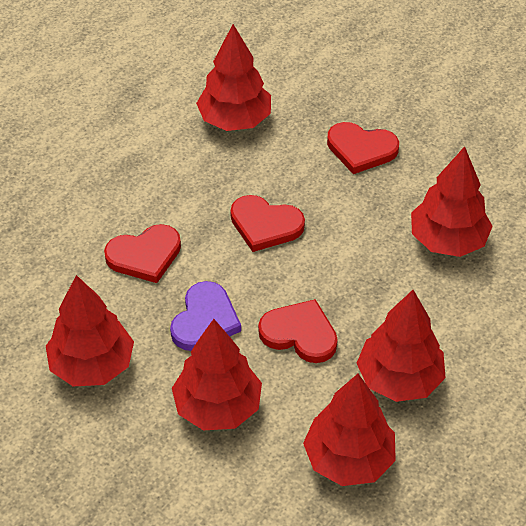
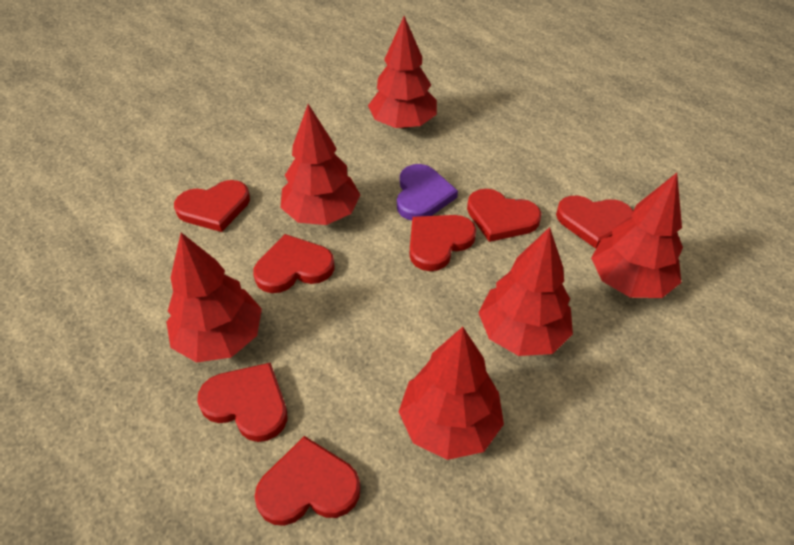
red heart: [104,224,181,283] [230,195,305,252] [258,299,338,363] [327,122,399,174] = 4 -> [174,180,250,232] [197,363,288,442] [253,234,335,293] [254,436,360,526] [410,215,476,271] [467,189,542,242] [556,196,633,249] = 7

